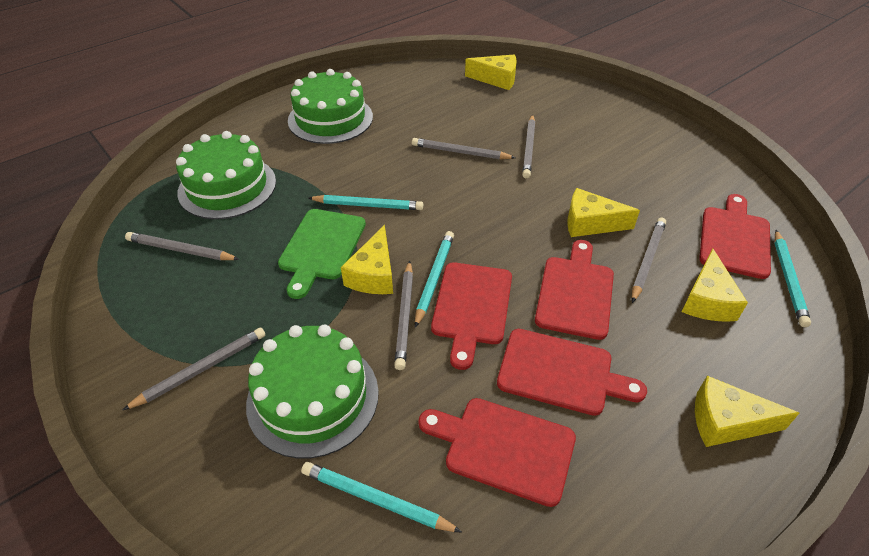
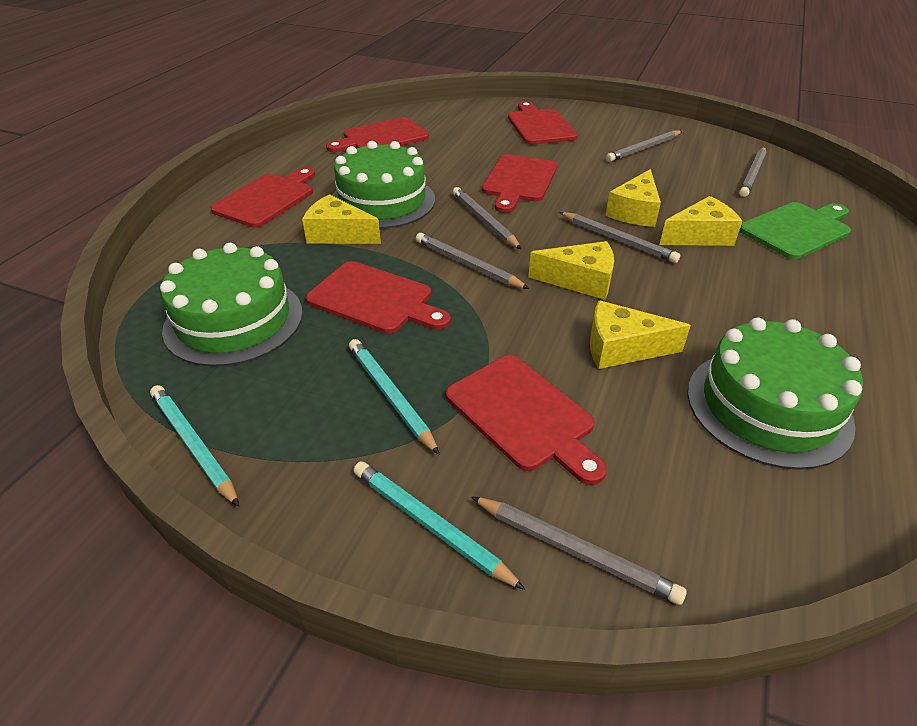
red cutting board: [419,398,576,507] [431,262,512,370] [497,329,647,416] [535,240,614,340] [699,194,771,279] = 5 -> [211,167,315,228] [306,261,451,334] [326,117,429,152] [446,355,607,485] [482,154,558,213] [508,101,578,144] = 6
turquoise pencil: [301,462,462,532] [308,195,423,210] [415,231,454,328] [774,230,811,327] = 4 -> [150,385,239,507] [349,339,440,455] [354,461,526,590] = 3

